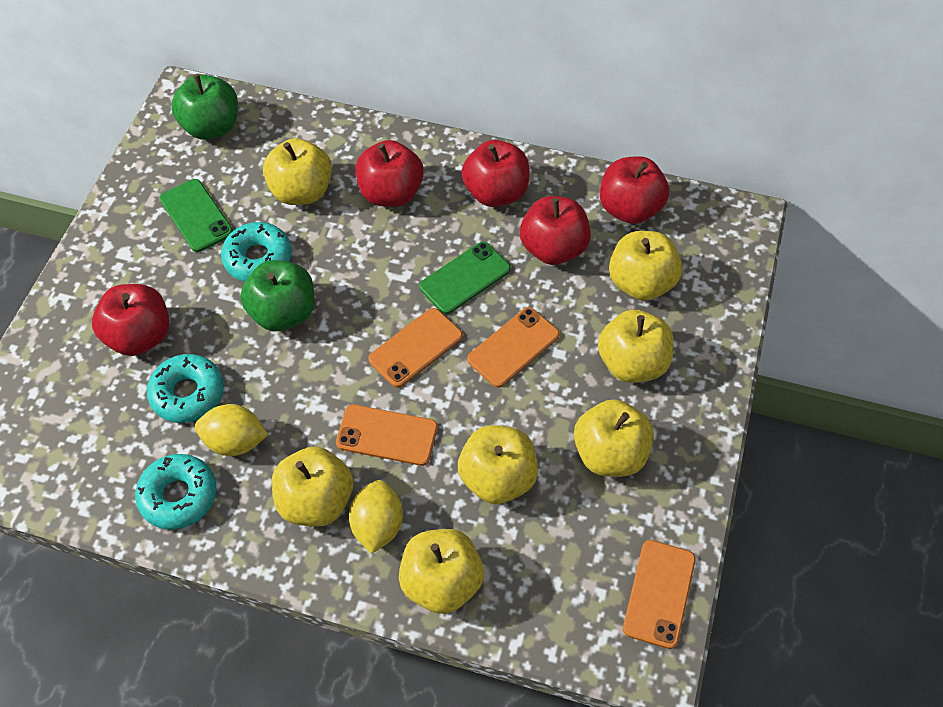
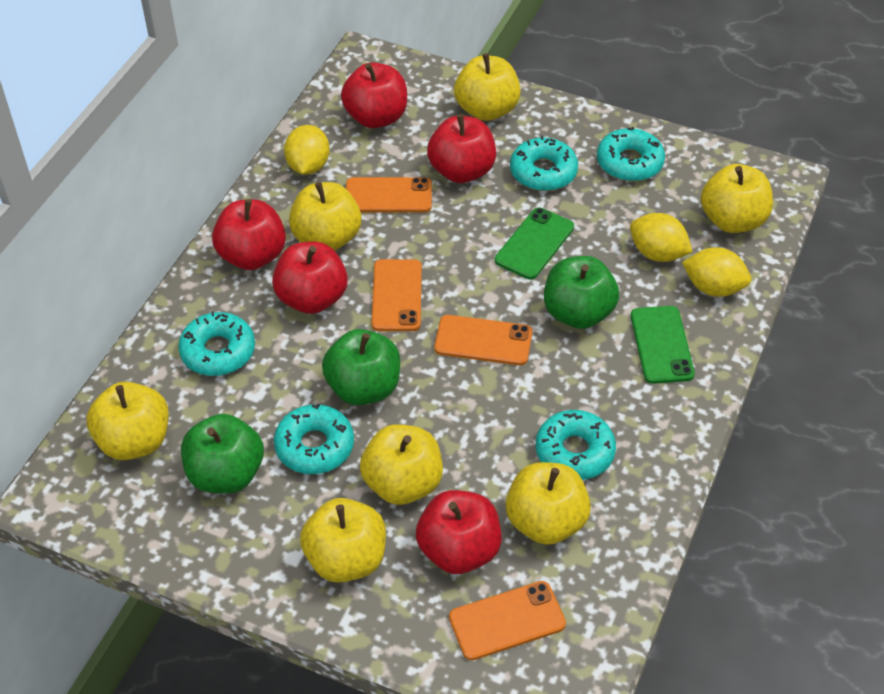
green apple: [171,74,238,140] [240,260,315,331] = 2 -> [181,414,264,493] [322,329,400,405] [544,256,619,329] = 3
turquoise donut: [135,454,216,530] [147,354,224,423] [221,222,292,282] = 3 -> [178,311,255,376] [274,403,354,474] [510,136,578,191] [536,410,616,480] [597,127,665,181] = 5
yellow lemon: [195,404,268,456] [349,480,403,554] = 2 -> [284,125,330,175] [630,213,693,262] [682,247,751,297] = 3

